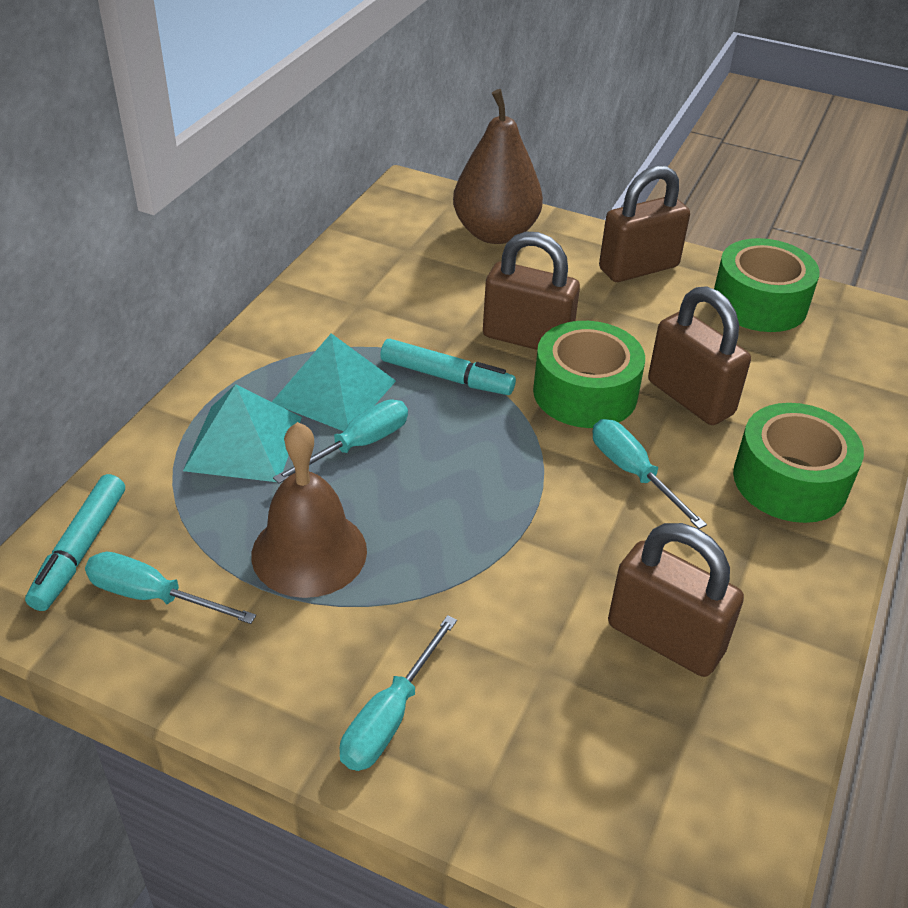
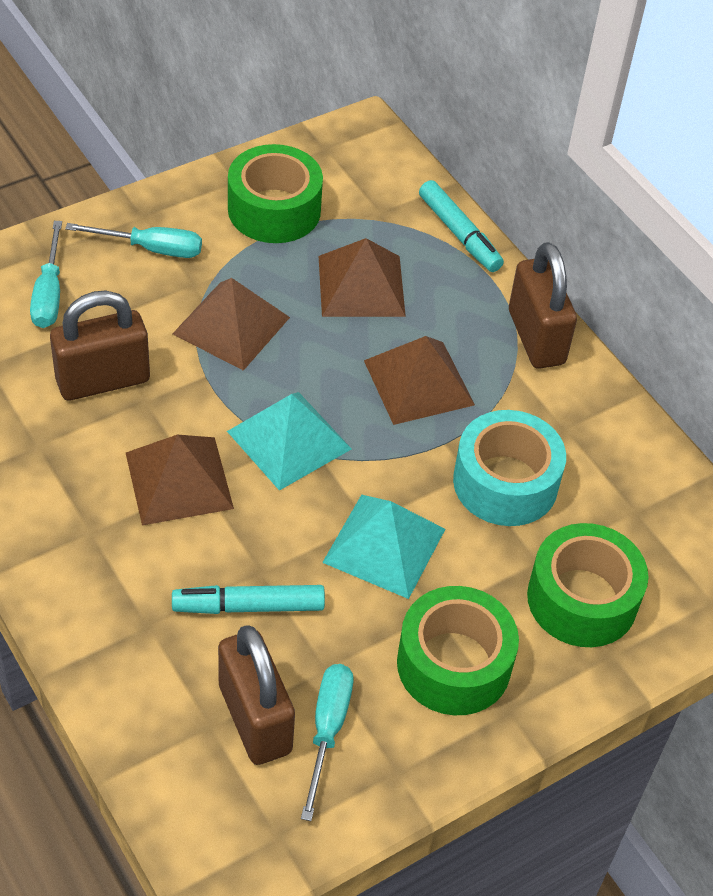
brown bell: [251,422,367,598] = 1 -> none = 0
brown padlock: [483,231,580,350] [599,166,690,282] [608,523,744,677] [648,286,751,425] = 4 -> [50,291,150,401] [218,625,295,765] [509,242,577,369] = 3
brown pear: [453,89,543,244] = 1 -> none = 0
brown pyramid: none = 0 -> [126,435,234,525] [172,278,290,371] [319,238,406,317] [364,336,475,425] = 4
turquoise screwdriver: [85,552,256,624] [273,400,408,484] [340,615,457,771] [593,419,707,529] = 4 -> [30,221,62,328] [65,223,202,258] [301,664,353,821] = 3
turquoise tape: none = 0 -> [453,410,566,526] = 1

